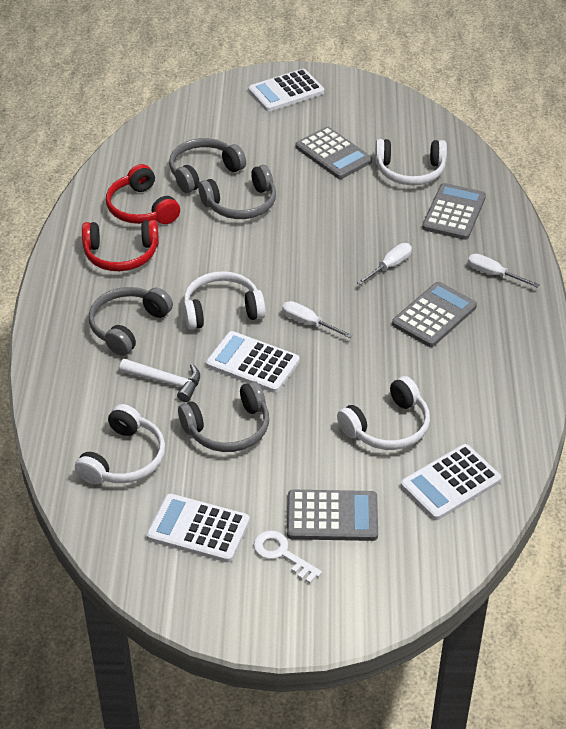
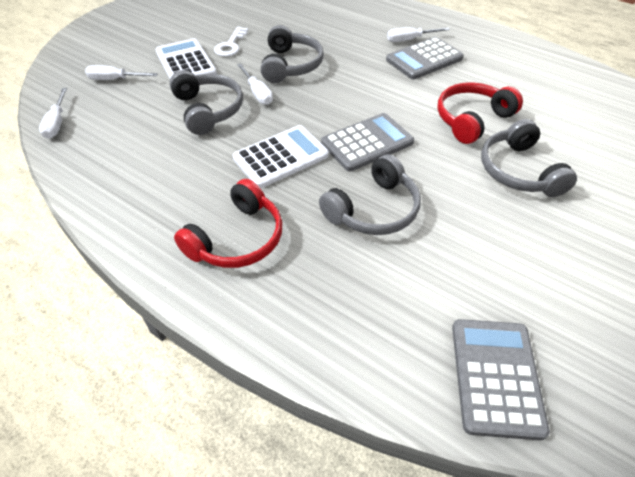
grey calculator: [287,490,378,541] [296,127,372,179] [392,282,477,347] [422,183,486,240] = 4 -> [321,113,414,172] [386,37,464,79] [452,319,550,440] = 3
white calculator: [147,494,250,563] [206,331,300,393] [248,69,324,112] [401,444,501,520] = 4 -> [156,38,217,79] [233,125,329,188] = 2
white hammer: [119,359,200,402] = 1 -> none = 0
white headphones: [75,404,165,484] [183,271,266,330] [337,376,430,450] [375,139,447,185] = 4 -> none = 0
white screwdriver: [282,301,353,338] [357,243,412,285] [468,254,540,288] = 3 -> [39,88,67,139] [85,65,158,80] [237,64,273,105] [387,27,450,42] = 4

